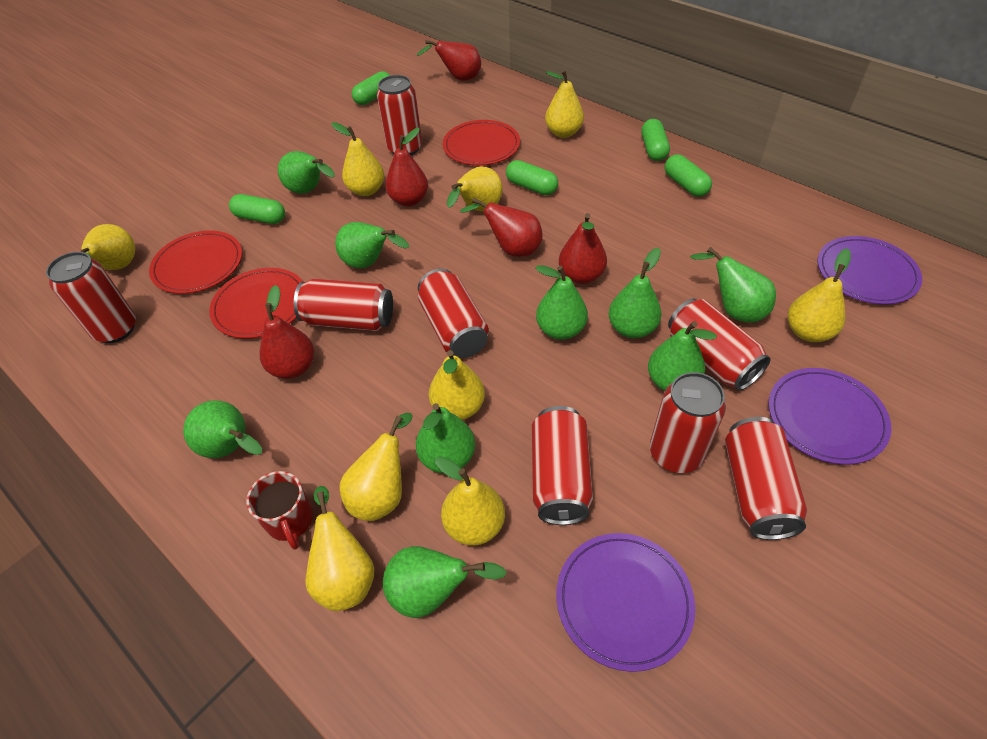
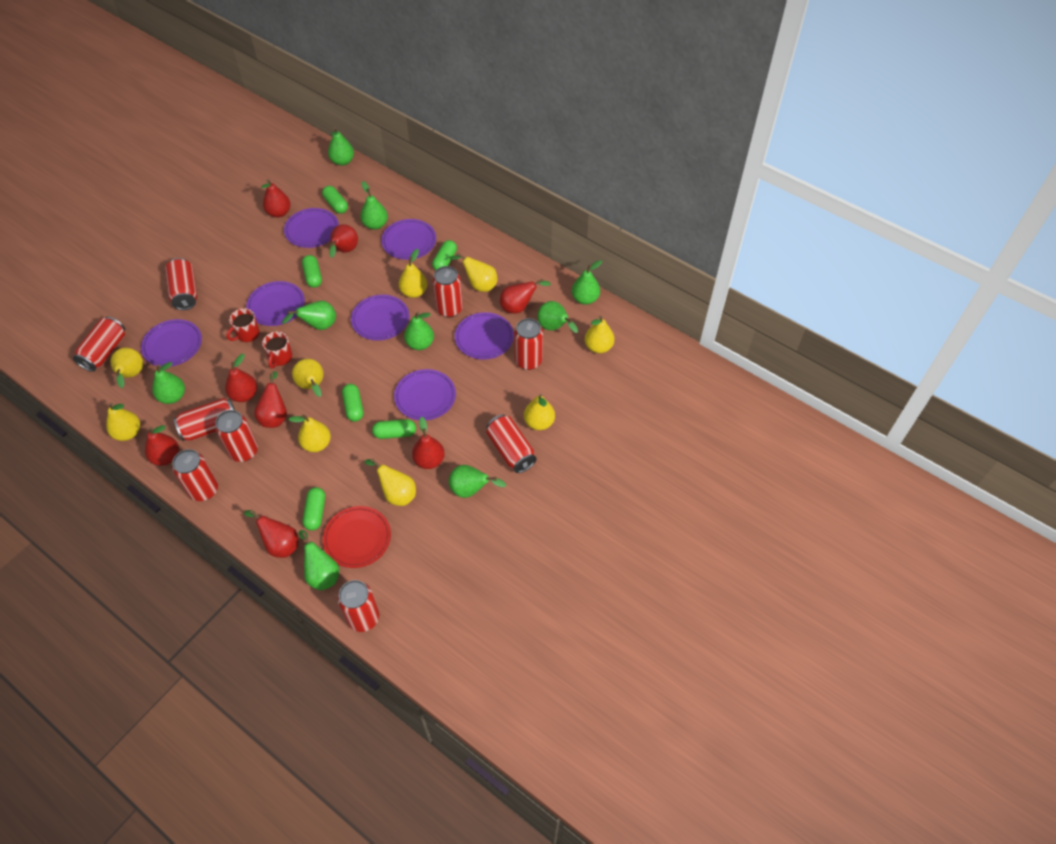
green capsule: [229,194,285,224] [352,71,390,105] [506,160,558,195] [641,119,670,161] [665,154,712,197] = 5 -> [302,255,322,288] [303,487,325,531] [322,186,348,214] [342,384,364,422] [372,419,416,439] [432,240,457,270] = 6
purple plate: [556,533,695,672] [768,368,891,465] [817,236,922,304] = 3 -> [141,319,202,367] [246,281,305,326] [284,208,339,248] [351,295,409,341] [381,219,436,260] [394,369,456,420] [455,312,514,360] = 7
red can: [46,252,136,343] [294,279,393,331] [377,75,422,155] [418,269,489,358] [532,406,593,525] [650,372,726,473] [668,298,771,391] [725,417,807,540] = 8 -> [73,317,125,372] [165,258,197,310] [172,449,218,501] [173,398,235,441] [215,410,258,462] [338,580,379,632] [432,266,463,318] [486,415,537,473] [514,318,543,370] = 9
red mug: [246,471,313,550] = 1 -> [226,308,260,342] [262,331,292,369] = 2
red pear: [259,285,314,379] [385,128,428,206] [417,40,481,81] [460,198,543,257] [559,213,607,284] = 5 -> [145,426,179,466] [225,354,257,402] [244,510,299,558] [254,372,287,428] [262,179,291,218] [329,224,358,258] [412,417,445,469] [500,279,551,314] = 8
red plate: [149,231,242,294] [209,268,303,338] [443,120,520,166] = 3 -> [323,506,391,568] = 1

